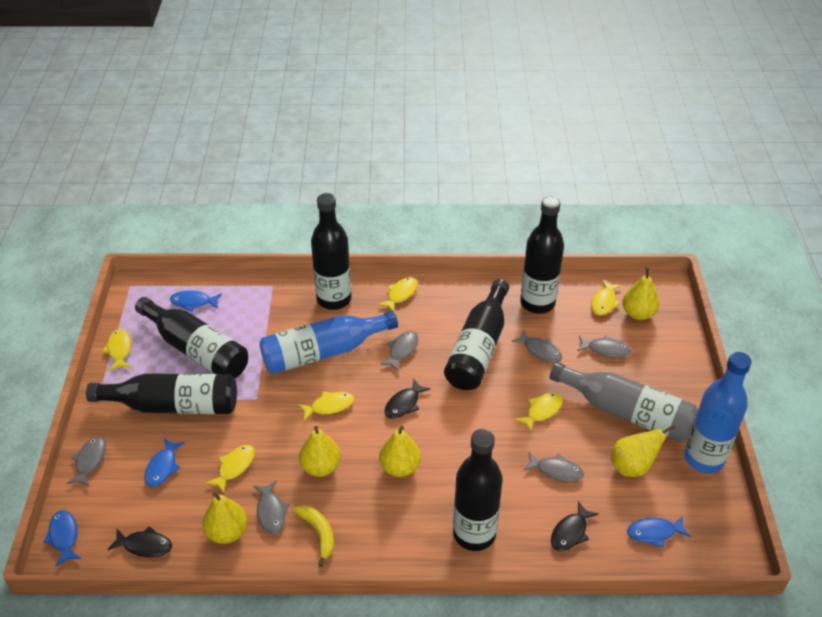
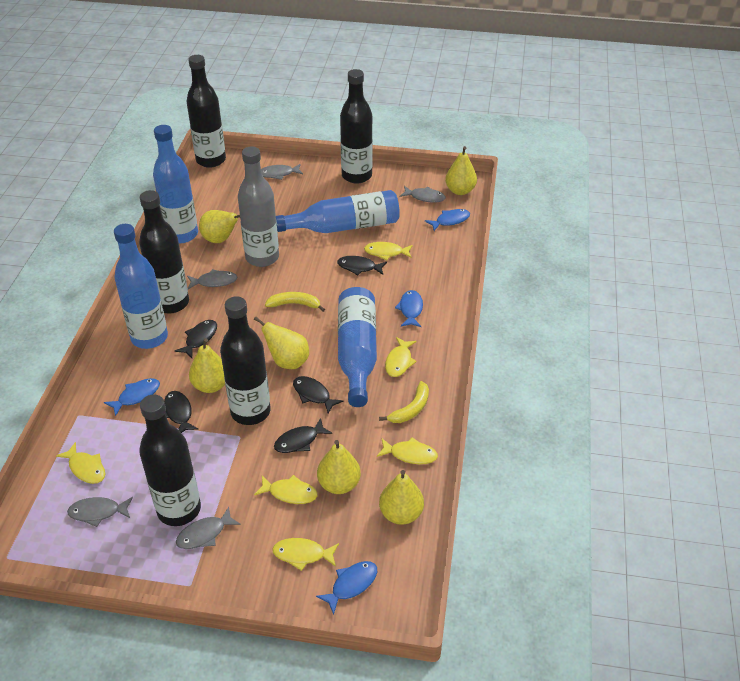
black bottle: [86,373,237,414] [135,297,248,379] [311,193,352,310] [444,279,509,390] [453,429,503,551] [520,197,564,314] = 6 -> [139,190,189,313] [139,394,201,526] [187,55,226,168] [220,296,271,425] [340,69,373,184] = 5
black fish: [107,526,172,557] [385,379,431,419] [551,501,599,551] = 3 -> [164,391,198,433] [175,320,217,358] [274,418,332,453] [293,376,344,414] [337,256,387,275] = 5
blue bottle: [259,311,398,374] [684,352,752,473] = 2 -> [114,224,168,349] [153,125,198,243] [276,190,400,233] [338,287,377,407] = 4
grey fish: [67,437,106,487] [253,481,289,533] [380,331,418,371] [511,330,562,363] [523,452,584,482] [577,335,631,358] = 6 -> [67,497,133,527] [176,507,241,549] [187,269,237,289] [261,164,303,180] [400,186,446,203] = 5
yellow banana: [294,505,334,567] = 1 -> [265,292,325,312] [379,381,429,423] = 2
yellow pear: [203,492,247,544] [299,426,341,477] [379,426,421,477] [611,425,675,477] [622,267,659,320] = 5 -> [189,338,225,393] [199,210,240,243] [254,316,309,369] [317,440,361,494] [379,470,424,525] [445,146,477,195] = 6

